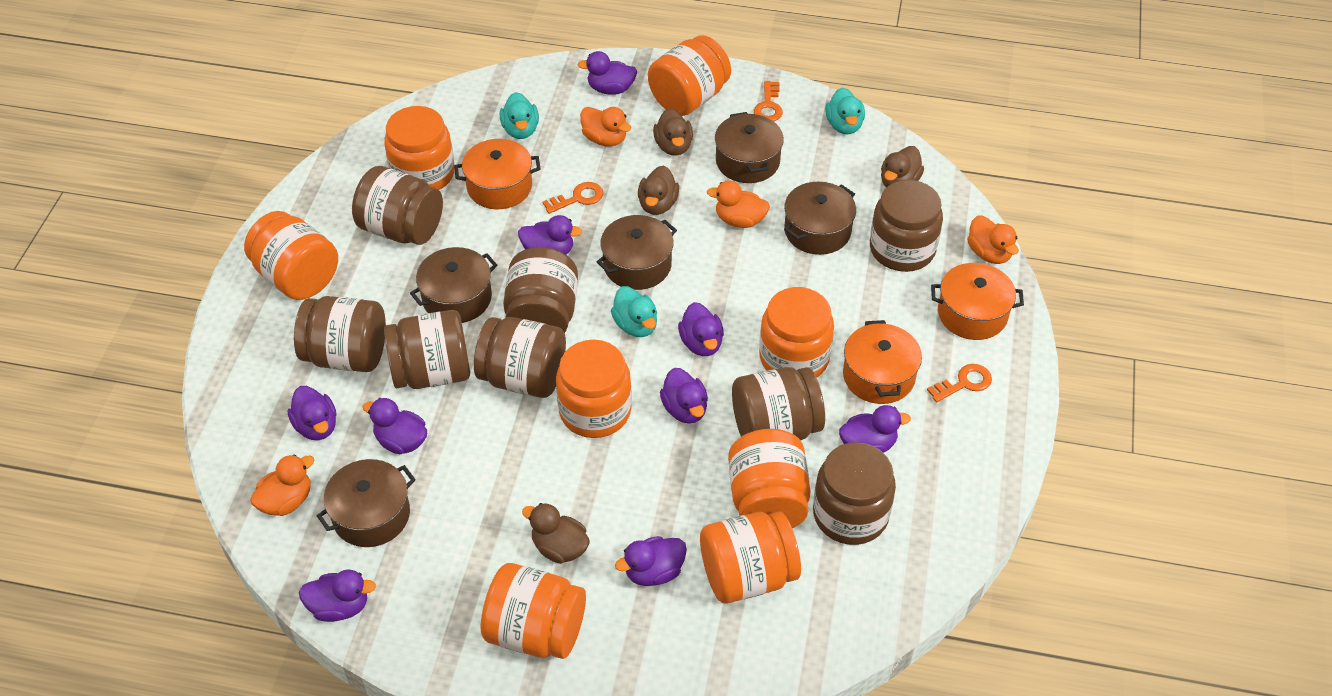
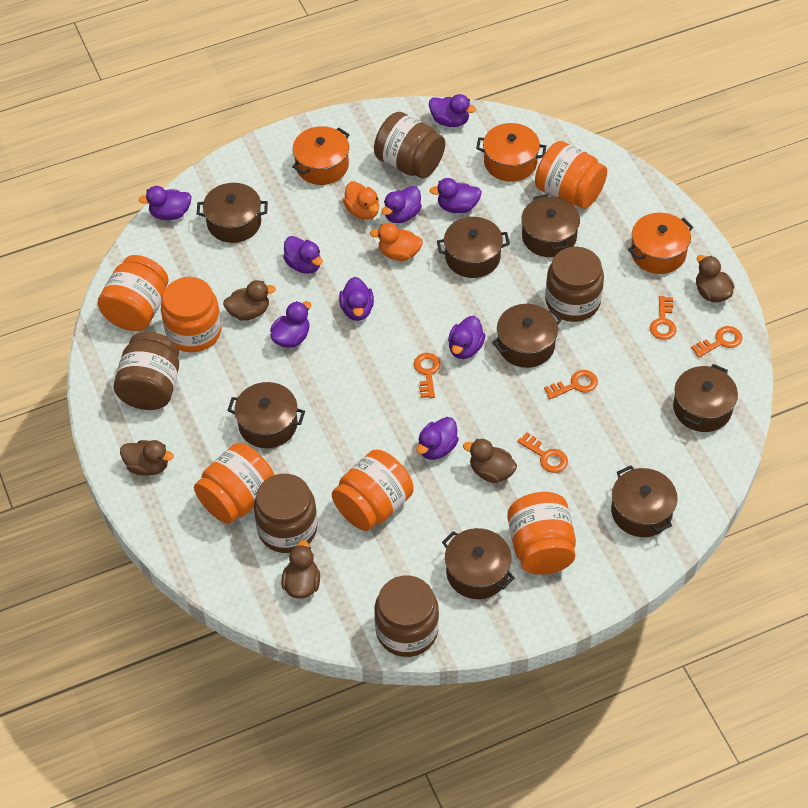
brown duck: [522,503,590,564] [638,166,679,215] [653,108,693,156] [881,146,924,187] = 4 -> [120,440,174,476] [223,280,276,321] [281,540,320,598] [463,439,517,483] [696,255,734,303] = 5
brown jar: [294,296,386,372] [352,166,443,245] [384,310,470,389] [474,317,566,398] [503,247,578,333] [732,367,825,440] [813,442,896,545] [870,180,943,272] = 8 -> [114,332,179,410] [254,474,318,553] [374,112,445,179] [374,576,439,657] [545,247,604,322] = 5
brown pot: [317,459,416,547] [410,247,497,323] [597,215,677,290] [715,112,784,183] [784,182,856,255] = 5 -> [197,183,268,243] [227,382,305,448] [437,217,510,278] [442,528,515,599] [492,304,562,368] [521,194,580,257] [611,466,678,537] [673,364,738,432] = 8
orange duck: [250,454,315,516] [580,107,631,147] [707,180,770,228] [967,215,1019,264] = 4 -> [343,181,379,220] [370,223,423,261] = 2
orange jar: [244,211,338,300] [384,106,455,190] [481,563,586,659] [556,340,632,438] [648,35,731,116] [700,511,801,604] [728,429,811,529] [759,287,834,378] = 8 -> [98,255,169,331] [161,277,222,352] [194,443,274,524] [332,449,414,531] [507,492,576,575] [535,141,607,209] = 6
orange key: [542,182,603,214] [754,81,783,121] [927,364,992,403] = 3 -> [414,353,441,398] [517,432,568,473] [544,370,598,399] [650,296,676,340] [691,326,742,358] = 5
turquoise duck: [500,92,539,139] [611,286,657,337] [825,87,865,134] = 3 -> none = 0

